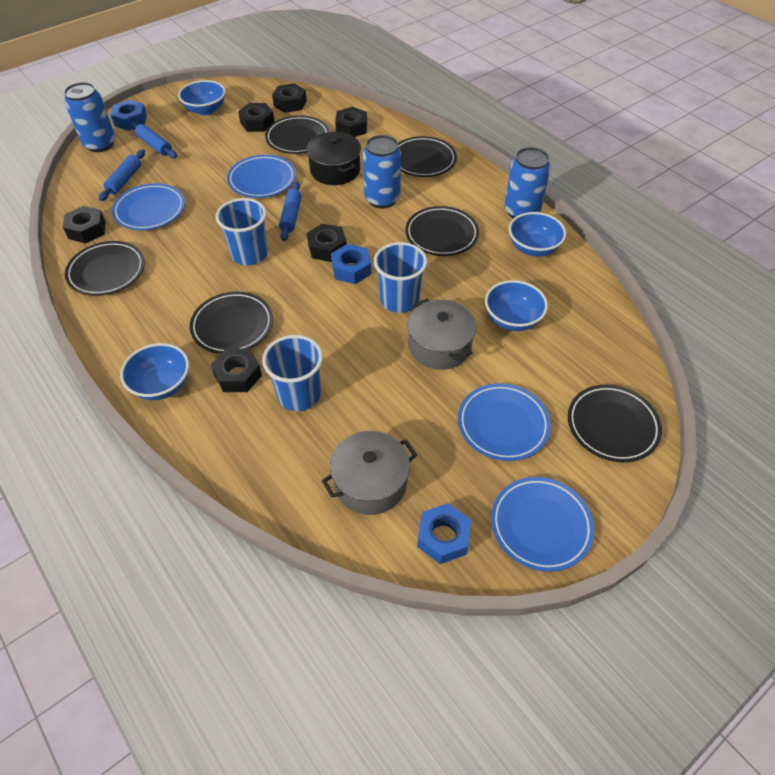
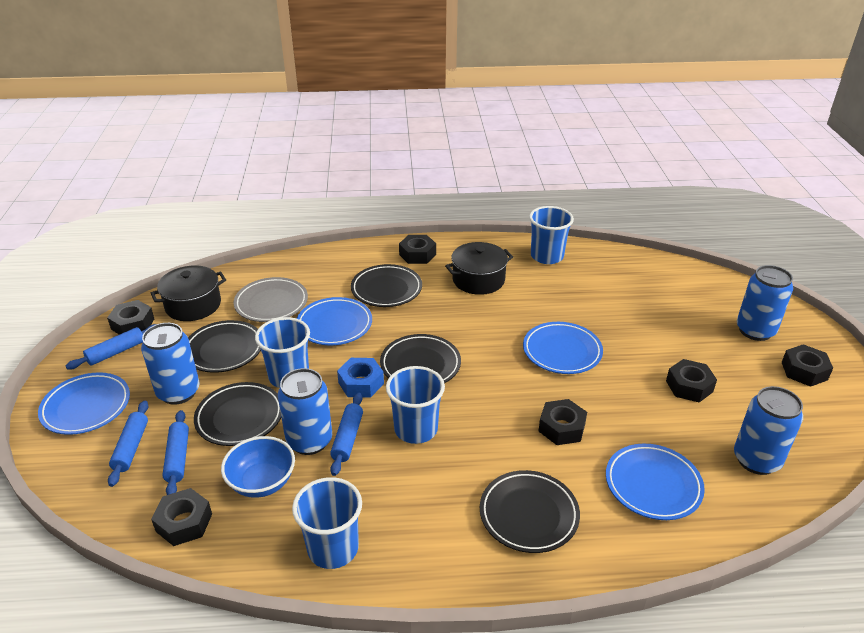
black plate: [65,241,145,296] [190,292,273,354] [265,115,330,154] [398,136,457,177] [405,206,479,256] [568,385,662,462] = 6 -> [188,320,261,373] [194,382,281,446] [351,264,422,307] [380,334,461,383] [480,470,580,553] = 5
black pot: [306,132,361,185] = 1 -> [150,265,226,321] [445,242,513,295] = 2
blue bowl: [120,343,189,400] [178,80,226,115] [485,280,548,331] [509,212,566,256] = 4 -> [221,436,295,498] = 1
blue can: [64,82,115,152] [363,135,401,208] [504,147,551,219] = 3 -> [141,323,199,405] [278,368,332,455] [734,386,803,475] [737,265,793,341] = 4
blue cup: [216,198,268,266] [262,335,323,411] [374,242,427,313] = 3 -> [255,317,310,388] [292,477,362,569] [386,366,445,444] [529,206,574,264] = 4
blue nut: [110,100,147,131] [331,244,371,284] [417,503,471,564] = 3 -> [337,358,384,398] = 1
blue rolling pin: [99,149,145,201] [130,122,177,158] [279,182,302,241] = 3 -> [66,324,156,369] [108,401,148,487] [162,410,189,495] [330,393,363,476] = 4
grey plate: none = 0 -> [233,277,308,322] = 1
grey pot: [322,431,417,515] [407,299,476,370] = 2 -> none = 0

